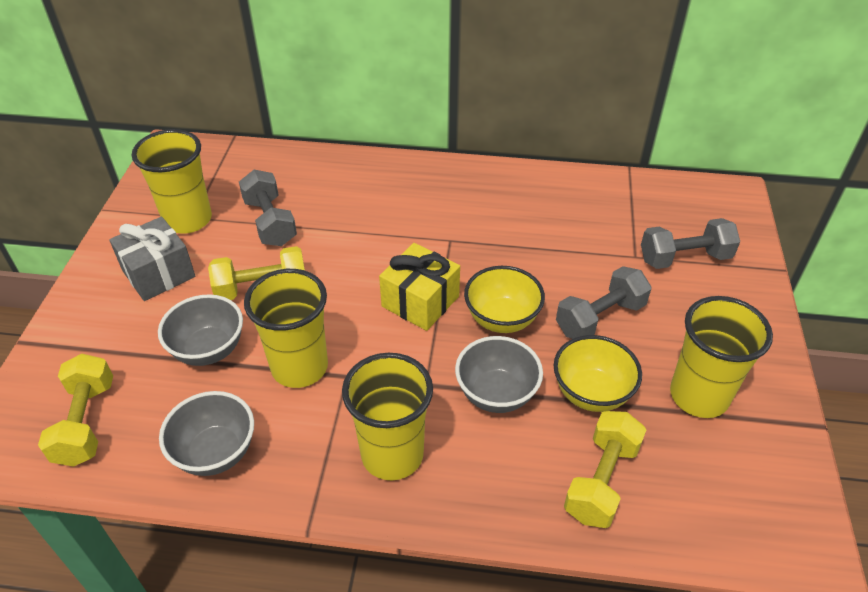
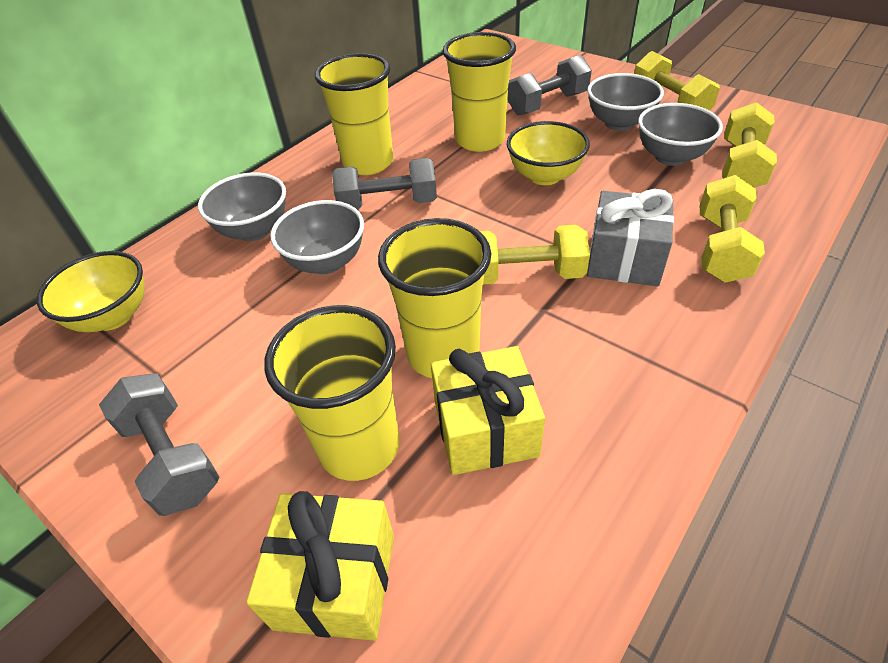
grey bowl: [158,294,243,366] [159,391,254,476] [455,336,543,413] = 3 -> [198,172,286,241] [270,200,364,274] [587,73,664,131] [638,103,723,166] = 4
yellow dumbbell: [38,353,113,467] [208,246,305,300] [564,411,646,528] = 3 -> [480,225,590,284] [634,51,720,110] [700,175,765,283] [722,102,777,187] = 4
yellow gift: [379,243,460,331] = 1 -> [246,491,394,641] [431,346,545,475] = 2

